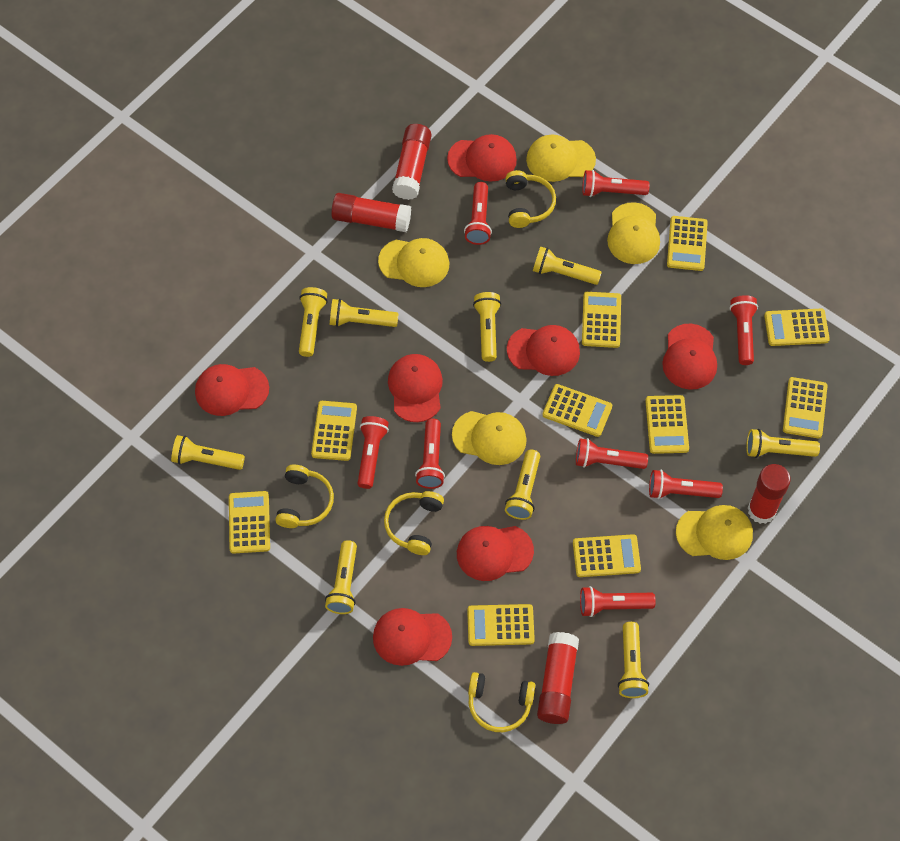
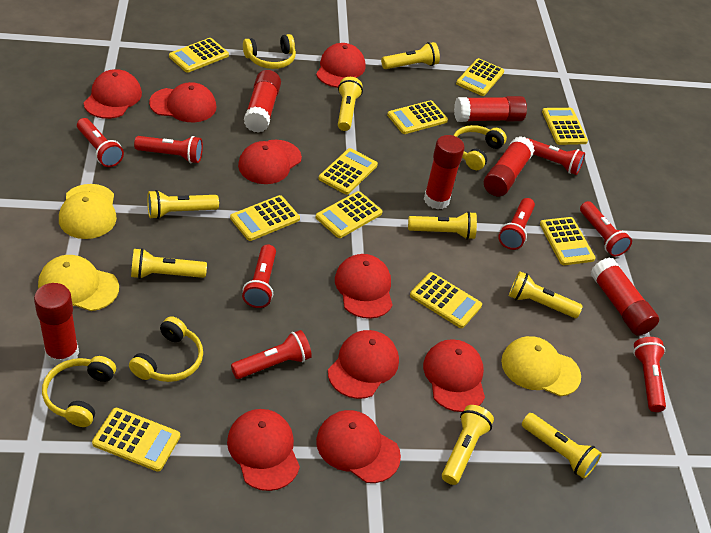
red cap: [195,364,269,416] [373,608,452,666] [388,354,443,422] [447,134,517,182] [457,526,534,581] [507,325,580,376] [662,324,717,390] = 7 -> [84,69,142,119] [149,82,216,122] [227,409,300,491] [238,140,302,184] [316,43,365,88] [316,410,401,483] [328,330,399,399] [335,254,392,319] [423,339,485,412] = 9
red glue stick: [331,193,411,232] [392,124,431,200] [537,632,579,724] [748,464,791,524] = 4 -> [34,283,79,366] [244,70,281,133] [424,135,465,210] [454,96,527,122] [484,136,535,196] [590,257,659,336] = 6
yellow cap: [378,238,449,287] [452,411,527,465] [526,135,596,182] [607,202,660,264] [676,505,753,560] = 5 -> [38,255,119,311] [59,184,117,239] [501,336,581,397] = 3
yellow flashlight: [171,435,245,470] [299,287,328,357] [325,540,357,614] [330,299,399,327] [473,292,501,362] [505,450,540,520] [533,246,602,285] [618,622,649,698] [746,429,820,458] = 9 -> [131,248,207,279] [147,190,219,219] [338,77,363,131] [381,42,440,69] [408,211,477,240] [442,405,494,485] [509,271,583,318] [522,413,602,479] = 8

